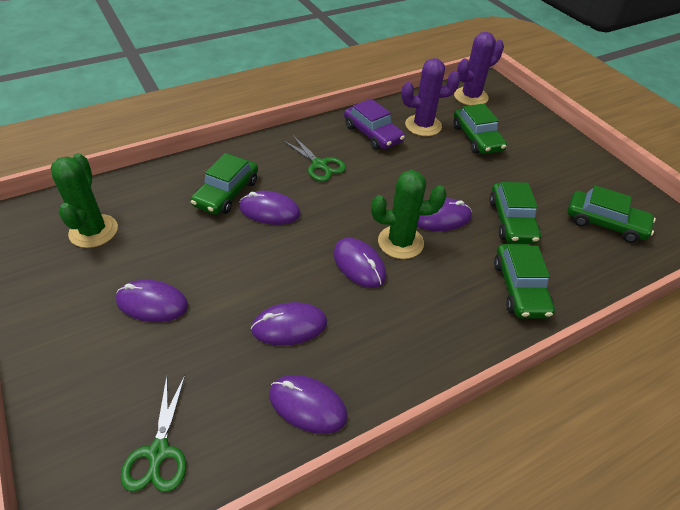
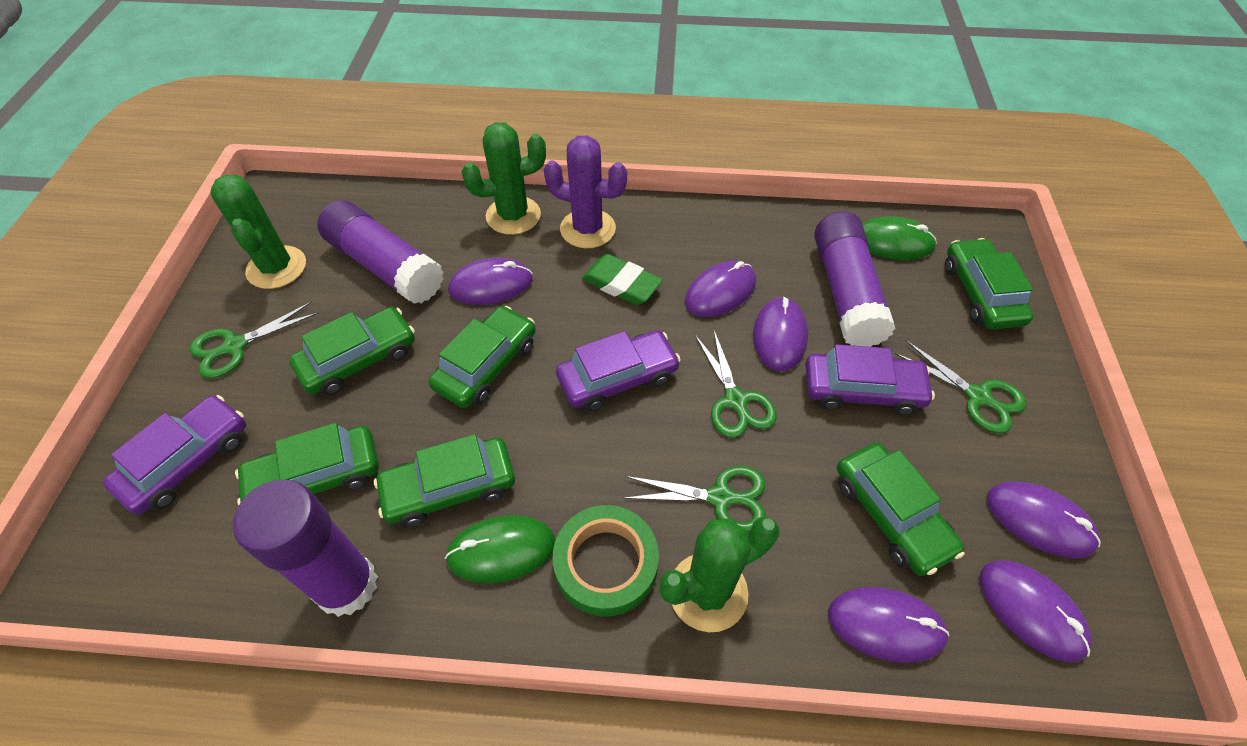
green cactus: [51,153,118,248] [371,170,447,259] = 2 -> [210,175,306,289] [462,122,546,235] [659,516,779,632] = 3
green car: [190,153,258,215] [453,103,507,154] [489,182,541,244] [494,244,555,319] [567,185,656,243] = 5 -> [235,423,379,506] [289,307,415,395] [374,434,515,527] [429,306,536,408] [837,442,965,576] [945,238,1034,329] = 6
green eraser: none = 0 -> [582,254,663,305] = 1
green mouse: none = 0 -> [445,515,556,583] [862,216,937,260] = 2
green scissors: [120,375,186,492] [283,136,346,182] = 2 -> [190,301,319,378] [623,466,766,532] [695,329,777,438] [895,340,1026,433] = 4
green tape: none = 0 -> [553,505,659,617] = 1
purple cactus: [402,58,460,136] [454,32,504,105] = 2 -> [544,135,627,248] = 1
purple car: [344,99,405,150] = 1 -> [103,395,246,514] [556,330,681,411] [805,344,935,415] = 3
purple glue stick: none = 0 -> [233,480,378,617] [317,200,443,304] [814,211,895,347] = 3

